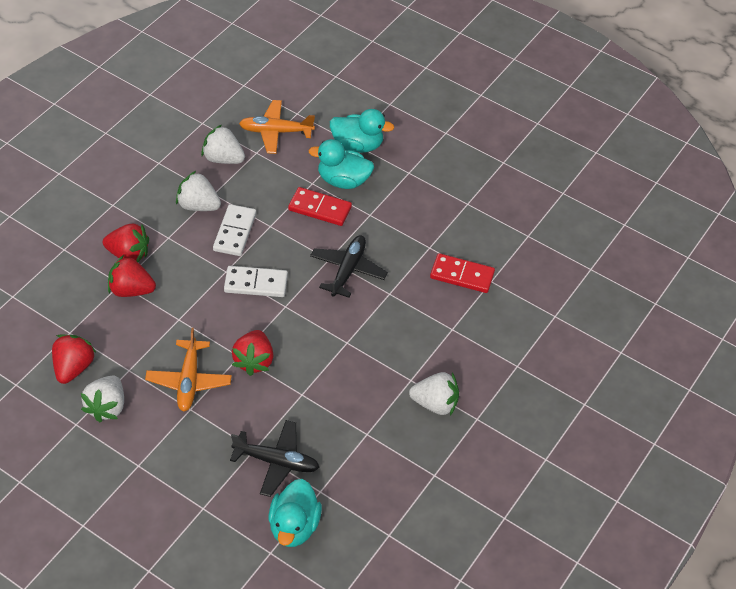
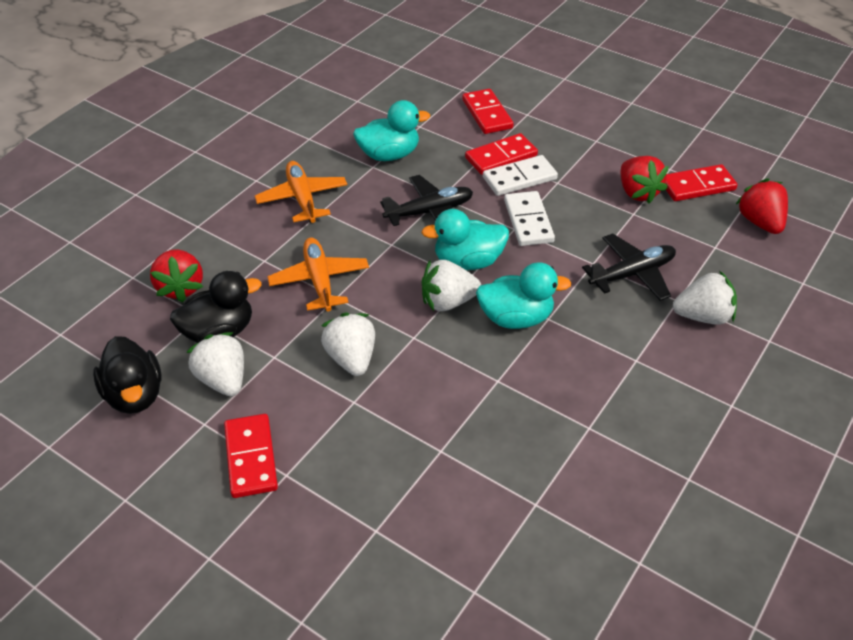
black duck: none = 0 -> [93,336,162,414] [170,271,262,343] = 2
red domino: [288,187,352,226] [430,253,495,293] = 2 -> [224,414,278,498] [462,89,514,134] [465,133,538,175] [665,164,738,201] = 4
red strawberry: [52,334,96,384] [103,224,149,262] [108,255,156,297] [232,330,274,376] = 4 -> [150,249,203,303] [621,156,669,204] [736,179,788,234] = 3

